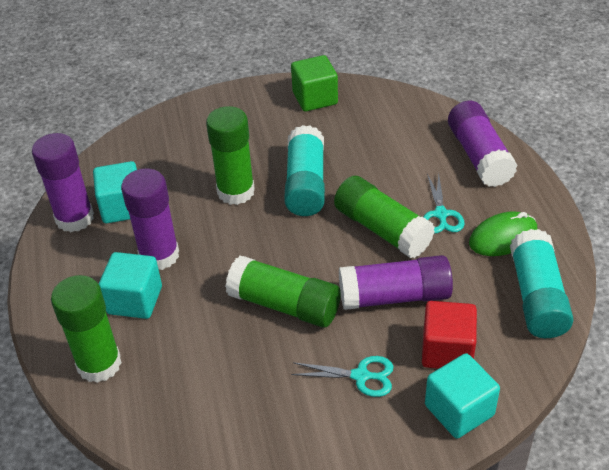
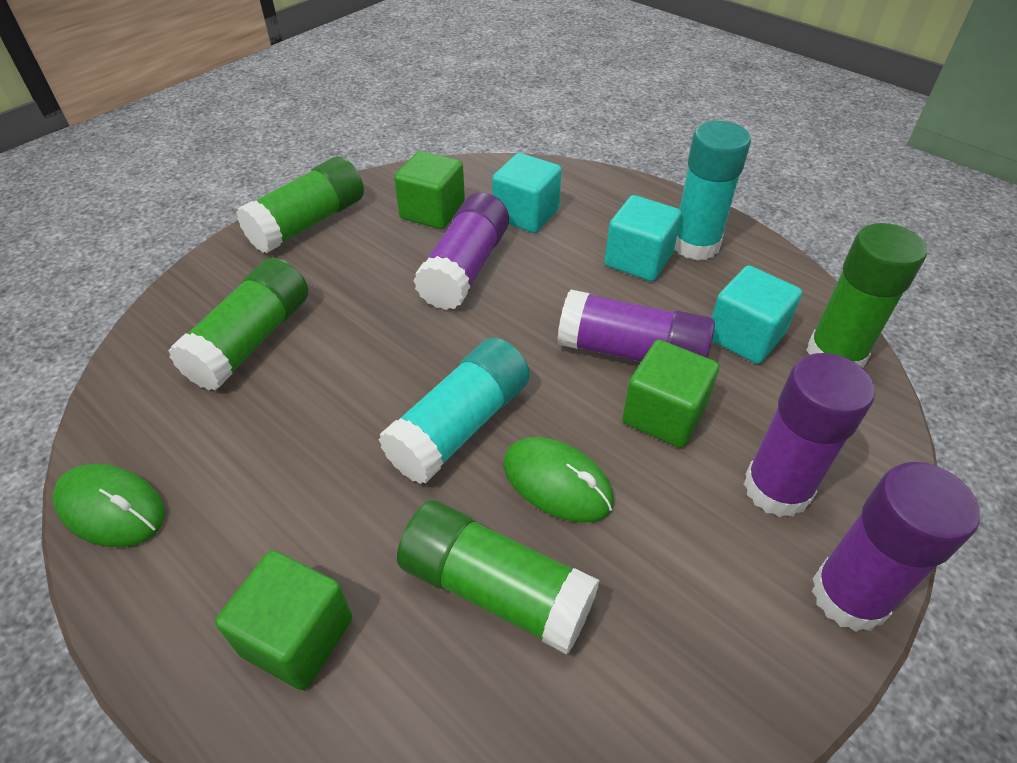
green cube: [291,55,338,112] = 1 -> [215,550,352,690] [394,151,465,229] [622,340,719,448] = 3
green mouse: [469,211,537,256] = 1 -> [53,464,165,547] [503,437,614,523] = 2
red cube: [422,301,477,369] = 1 -> none = 0
turquoise scissors: [291,356,394,397] [424,173,465,234] = 2 -> none = 0

